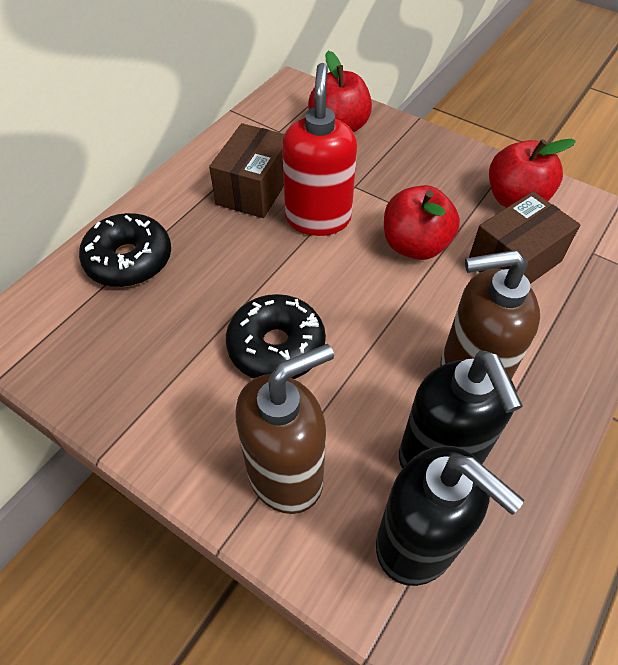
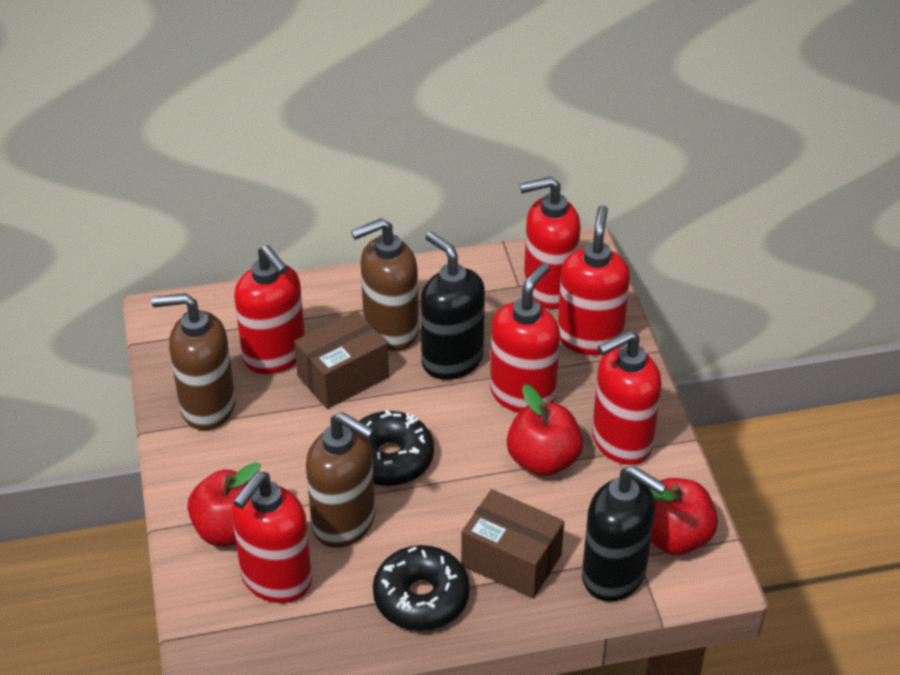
brown soap dispenser: [235,344,334,514] [440,250,540,379] = 2 -> [152,293,235,430] [306,412,375,548] [351,218,419,351] = 3
red soap dispenser: [282,63,357,236] = 1 -> [232,472,312,603] [234,245,305,374] [490,263,560,413] [520,177,581,309] [558,205,630,355] [592,330,661,465] = 6

